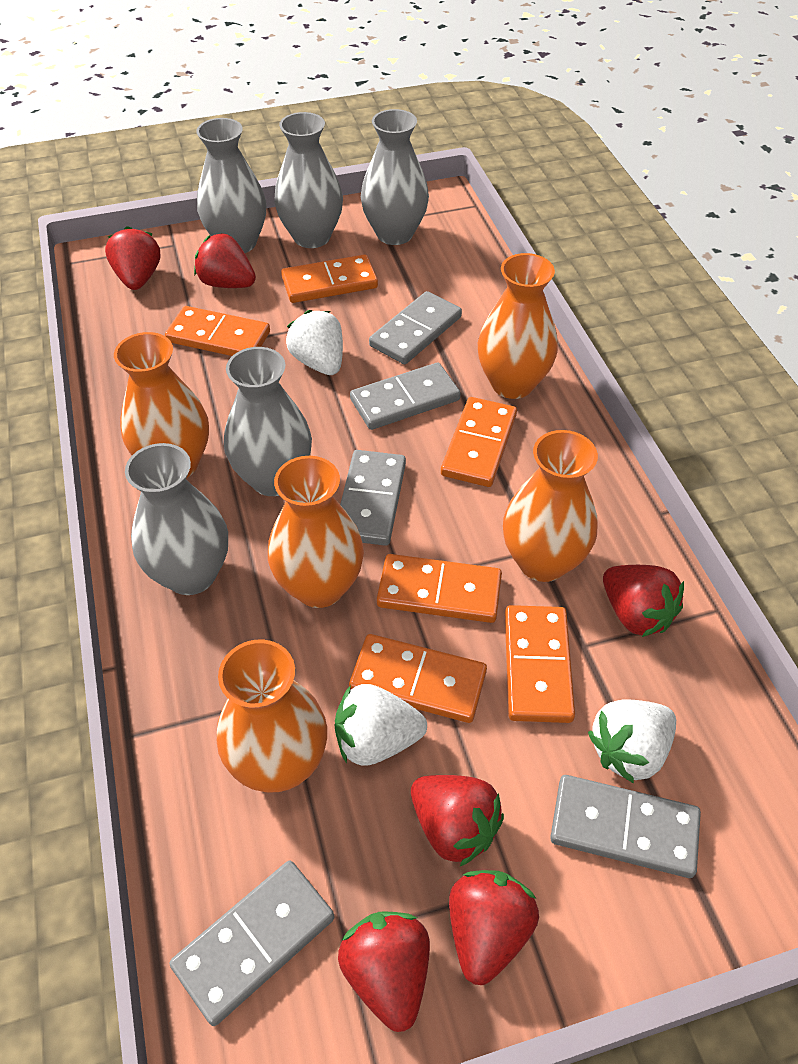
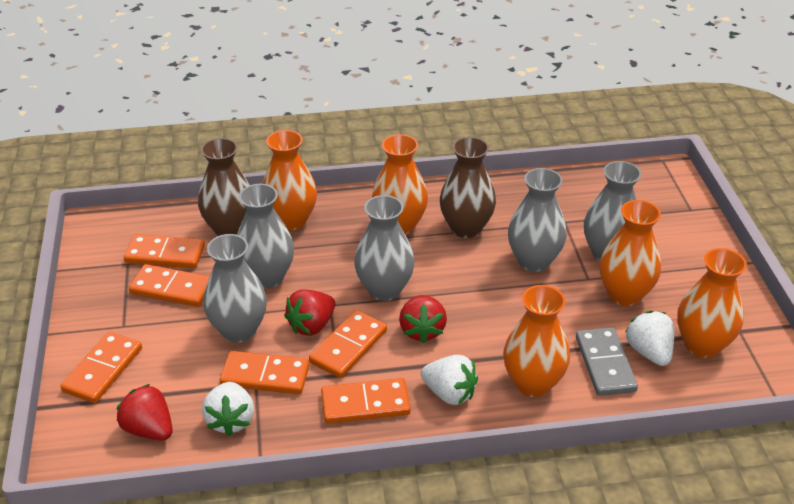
brown vase: none = 0 -> [198,138,250,236] [440,137,496,238] = 2
grey domino: [169,861,334,1026] [340,450,406,546] [350,363,461,430] [369,291,462,364] [550,775,701,878] = 5 -> [576,327,638,396] = 1
red strawberry: [105,226,161,290] [194,233,256,288] [338,912,430,1032] [411,775,504,867] [449,870,539,985] [603,565,684,637] = 6 -> [117,384,173,441] [284,290,336,336] [399,295,447,344] = 3

